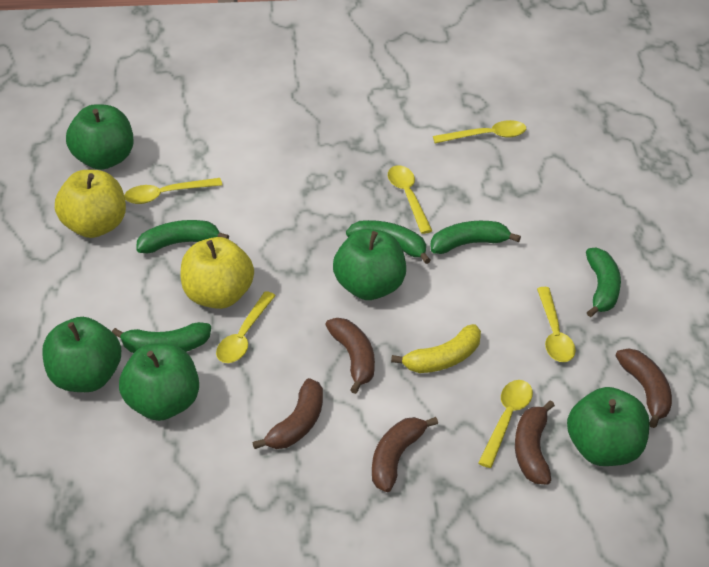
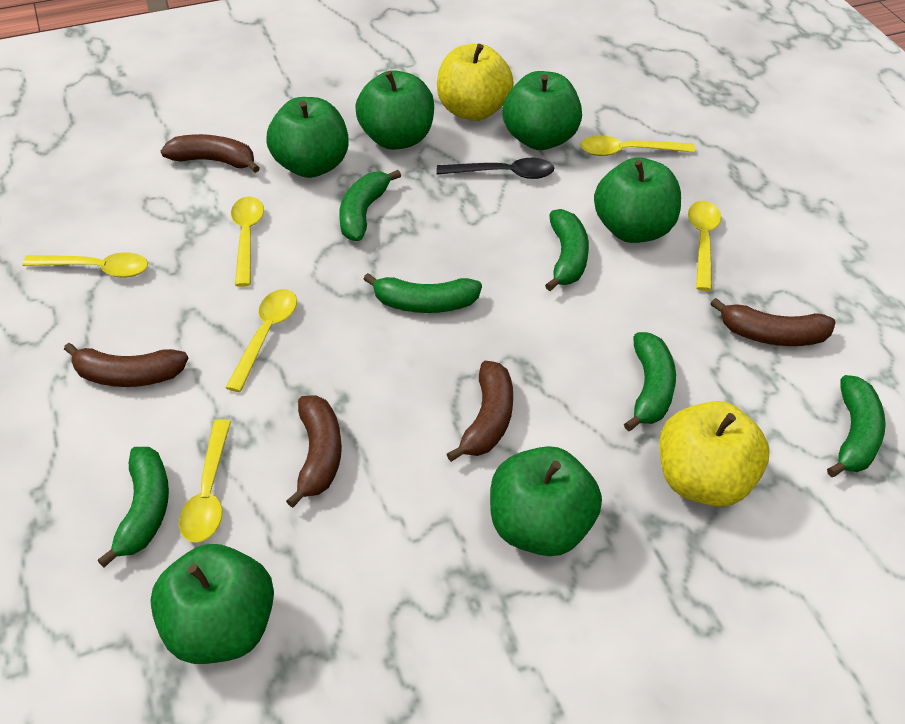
black spoon: none = 0 -> [436,158,554,179] = 1
green apple: [42,317,121,392] [66,104,133,170] [119,344,199,421] [333,229,406,300] [567,387,649,466] = 5 -> [150,544,274,664] [266,97,349,178] [355,70,434,150] [490,446,602,556] [503,71,582,150] [594,158,681,243] = 6
green banana: [112,322,211,353] [136,220,229,253] [346,220,431,264] [430,221,521,254] [586,248,621,317] = 5 -> [97,447,169,567] [339,170,401,241] [363,273,482,313] [545,209,589,291] [624,332,676,431] [827,375,886,477] = 6
yellow banana: [391,324,481,373] = 1 -> none = 0

